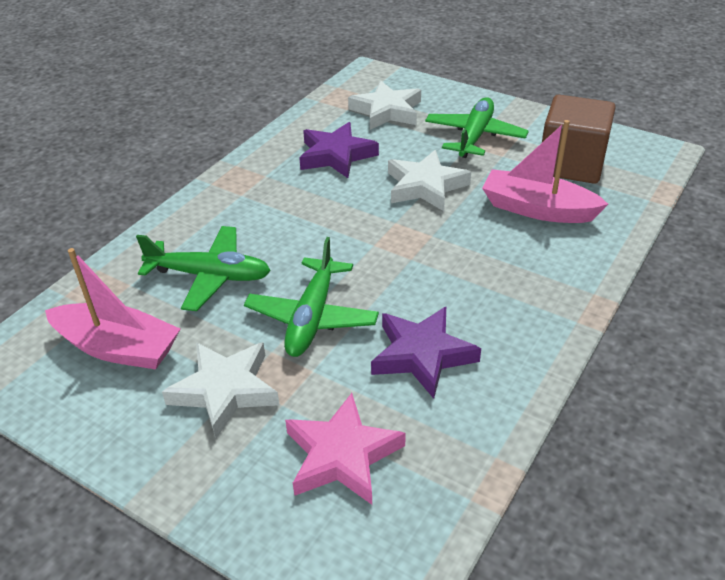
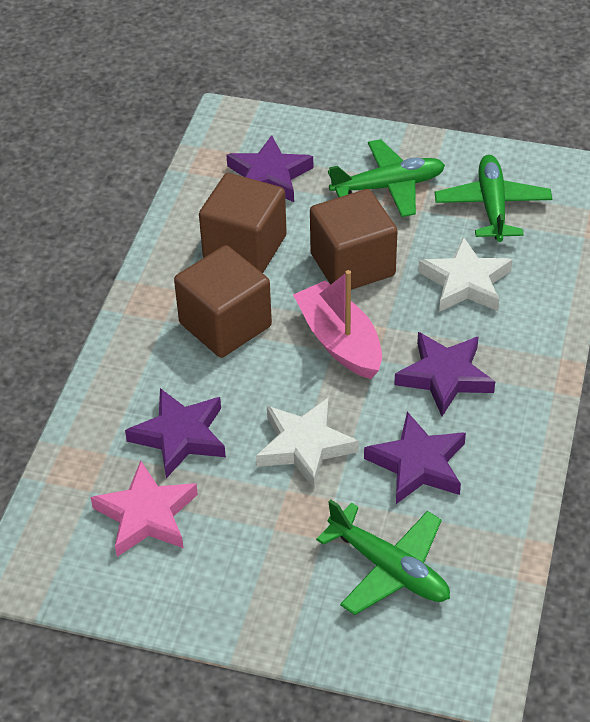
brown cube: [542,95,616,184] = 1 -> [174,245,272,358] [199,173,287,273] [310,189,397,290] = 3
pink boat: [45,248,180,369] [482,120,608,223] = 2 -> [293,270,382,379] = 1
purple star: [299,122,379,178] [371,307,481,399] = 2 -> [125,388,226,478] [226,135,313,202] [364,412,466,504] [394,332,495,416] = 4
white star: [162,342,279,438] [348,81,421,130] [388,150,471,211] = 3 -> [256,398,359,488] [418,237,513,312] = 2

